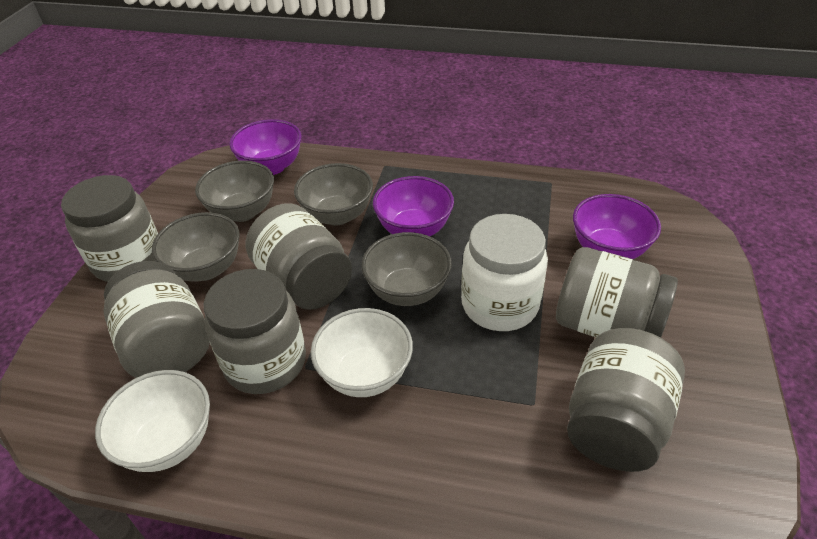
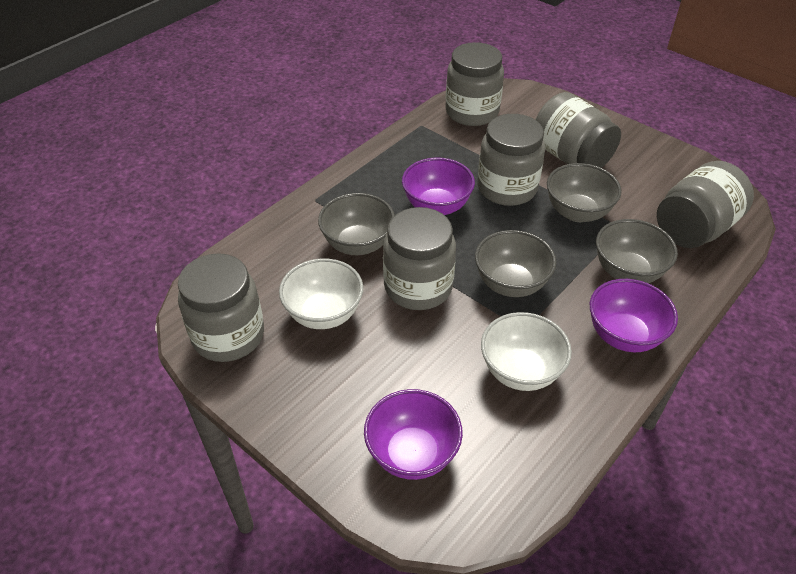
white jar: [461,214,548,331] = 1 -> none = 0

